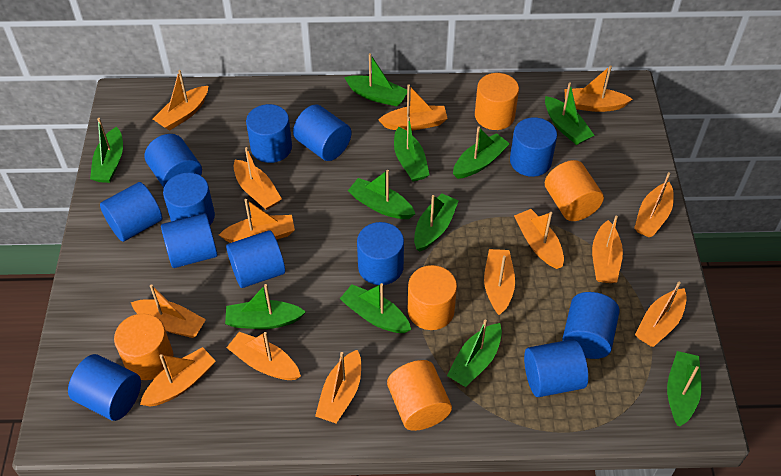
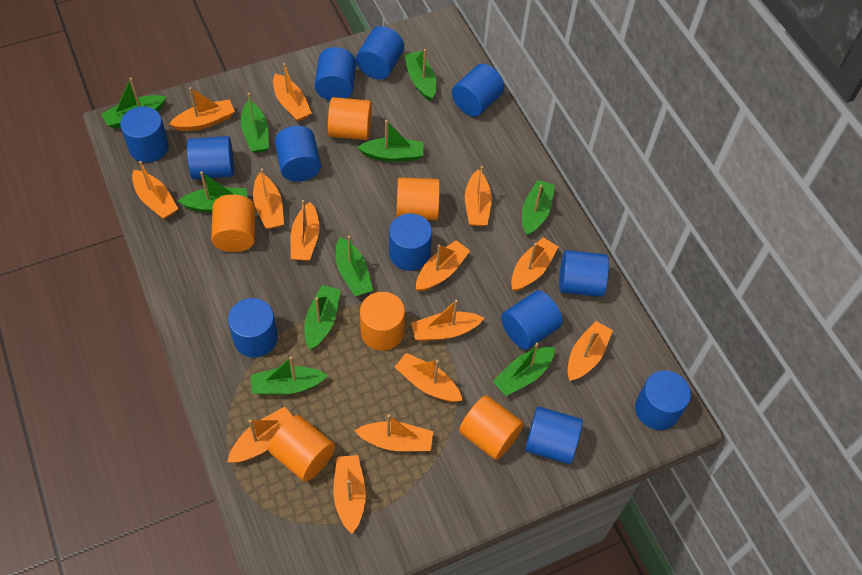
green boat: [90,118,123,183] [225,284,306,329] [340,283,411,333] [344,53,407,106] [348,170,415,219] [394,117,430,182] [414,193,459,252] [447,320,502,387] [453,126,510,179] [545,83,595,145] [667,351,702,426] = 11 -> [101,78,166,129] [178,171,247,212] [241,93,269,153] [251,356,328,395] [304,285,340,350] [336,236,373,296] [357,120,423,162] [405,49,436,101] [493,343,555,396] [522,180,555,236] = 10
orange cylinder: [114,314,174,380] [387,360,452,431] [408,265,457,330] [475,73,519,130] [545,160,604,221] = 5 -> [211,194,255,252] [268,415,335,482] [328,97,372,140] [360,292,405,351] [397,178,440,220] [459,395,524,460] = 6

